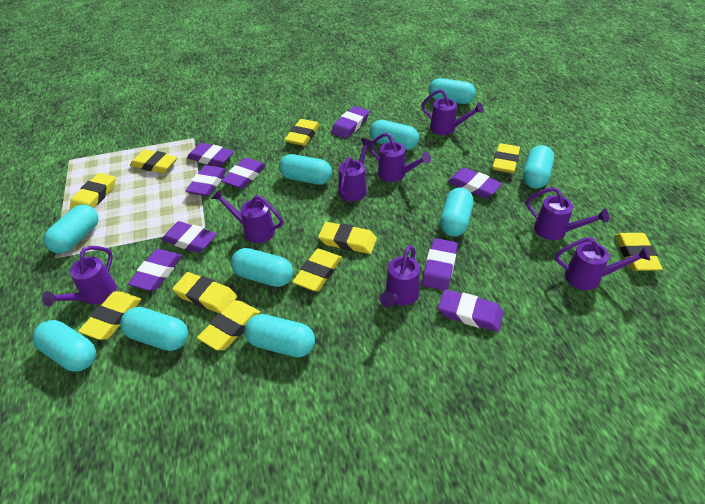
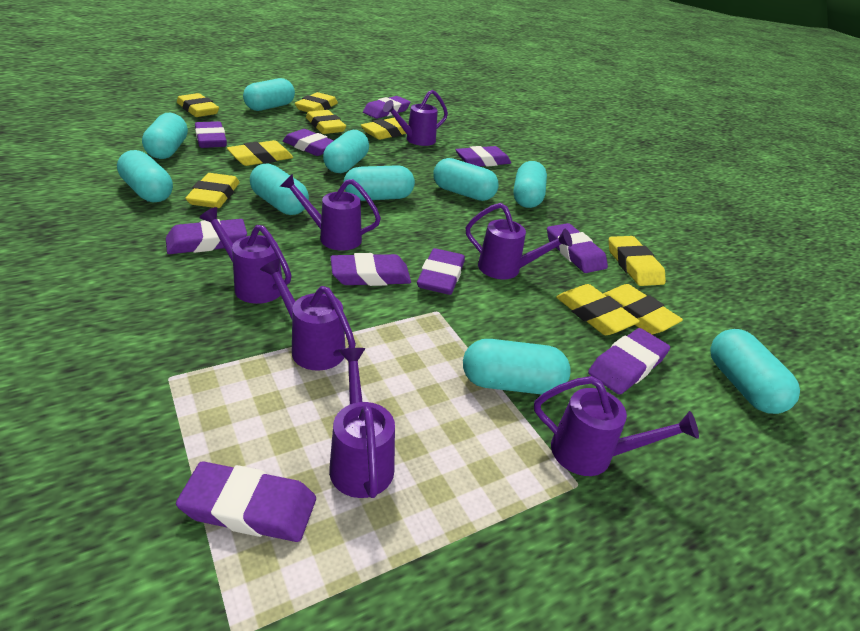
purple eraser: [128,249,182,291] [162,221,216,253] [186,165,227,196] [187,143,234,167] [221,158,266,189] [331,106,369,138] [422,238,458,290] [438,289,504,332] [448,168,502,198] = 9 -> [166,219,247,254] [176,461,316,542] [195,121,227,148] [283,129,334,156] [331,253,411,286] [363,96,410,119] [417,248,465,295] [455,146,511,167] [547,223,608,273] [588,328,670,395] = 10
purple watering can: [42,246,117,307] [211,189,283,243] [338,138,372,201] [370,133,431,182] [380,245,420,307] [421,89,484,135] [526,187,609,240] [555,237,650,290] = 8 -> [199,207,291,304] [260,259,356,371] [280,174,381,251] [329,348,395,498] [383,90,448,146] [466,203,572,279] [534,376,699,476] = 7
yellow eraser: [70,173,115,210] [78,291,142,340] [130,149,178,173] [172,272,237,313] [197,300,260,350] [284,119,320,146] [293,249,342,291] [318,222,377,254] [492,143,520,173] [615,233,663,271] = 10 -> [177,93,219,117] [185,173,240,208] [227,140,293,166] [295,92,338,112] [306,110,346,134] [361,118,406,140] [556,284,640,335] [603,284,683,334] [609,236,666,286] = 9

